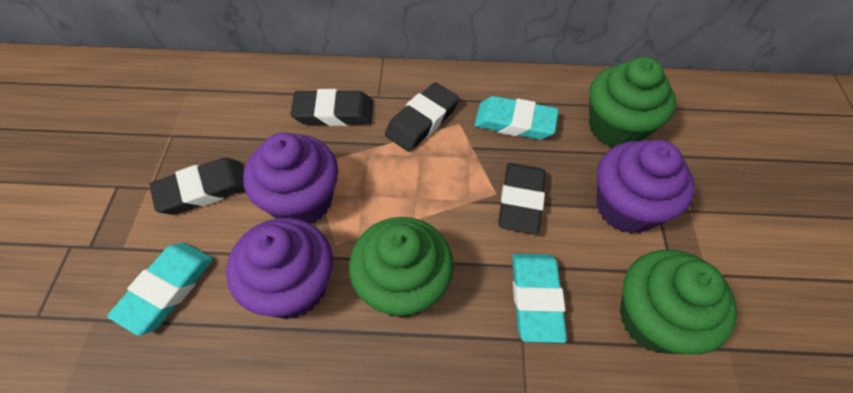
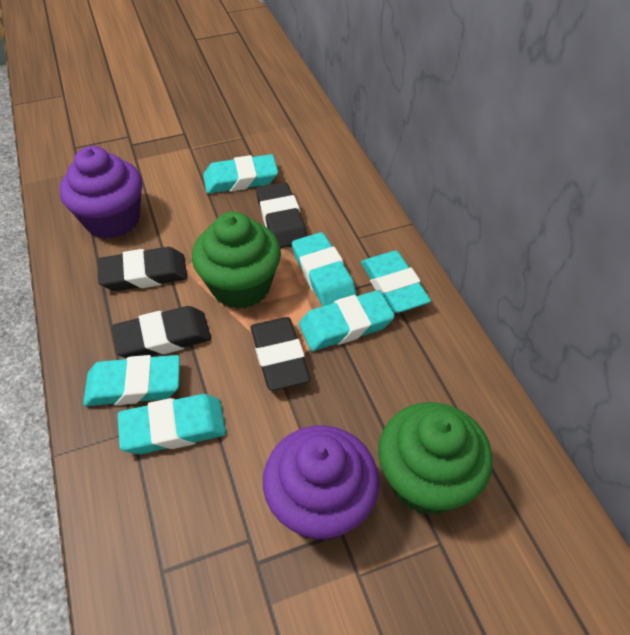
green cupcake: [349,217,454,318] [589,57,676,147] [620,249,737,355] = 3 -> [192,212,281,309] [378,402,493,515] = 2
purple cupcake: [226,218,333,319] [243,132,338,223] [596,140,695,234] = 3 -> [60,146,142,239] [263,425,379,541] = 2
turquoise eraser: [107,243,213,336] [474,96,559,140] [512,254,567,343] = 3 -> [83,355,180,406] [118,394,226,454] [203,154,278,193] [292,232,357,306] [299,290,395,351] [361,251,431,313] = 6

